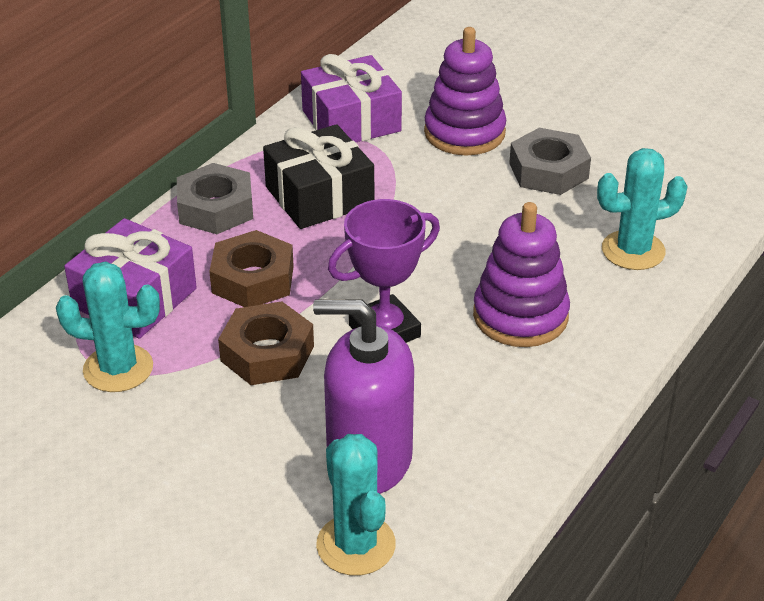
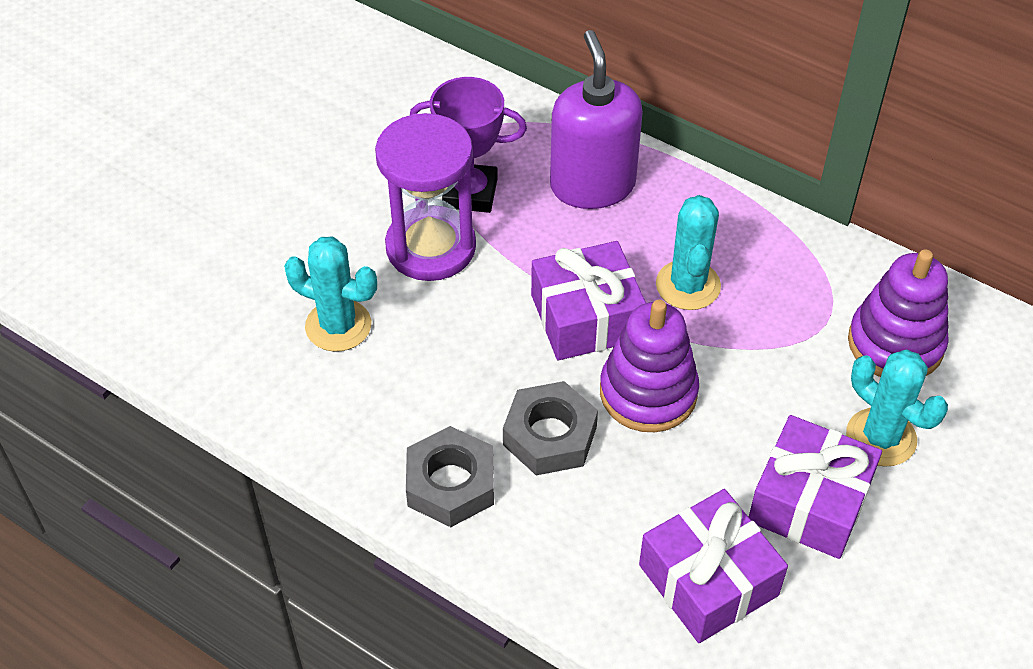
black gift: [263,124,374,229] = 1 -> none = 0
brown nut: [209,230,294,307] [218,301,314,385] = 2 -> none = 0
purple gift: [64,218,197,338] [301,54,402,142] = 2 -> [531,241,646,360] [639,489,788,643] [749,415,882,559] = 3
purple hourglass: none = 0 -> [375,113,476,281] = 1

